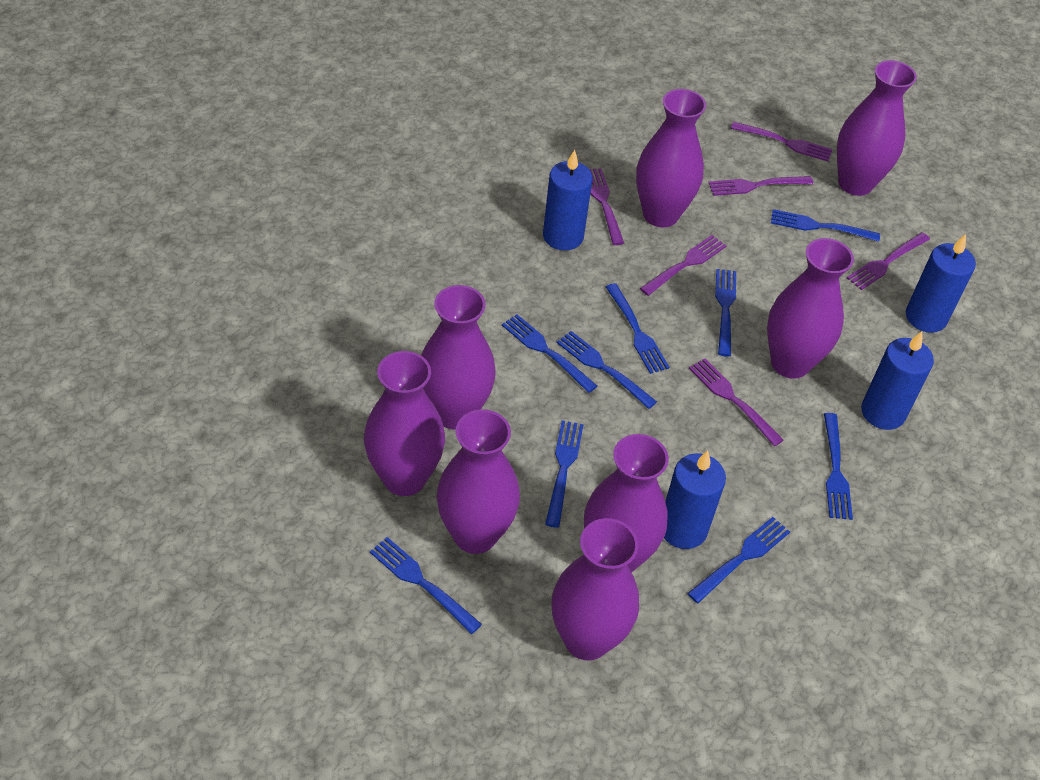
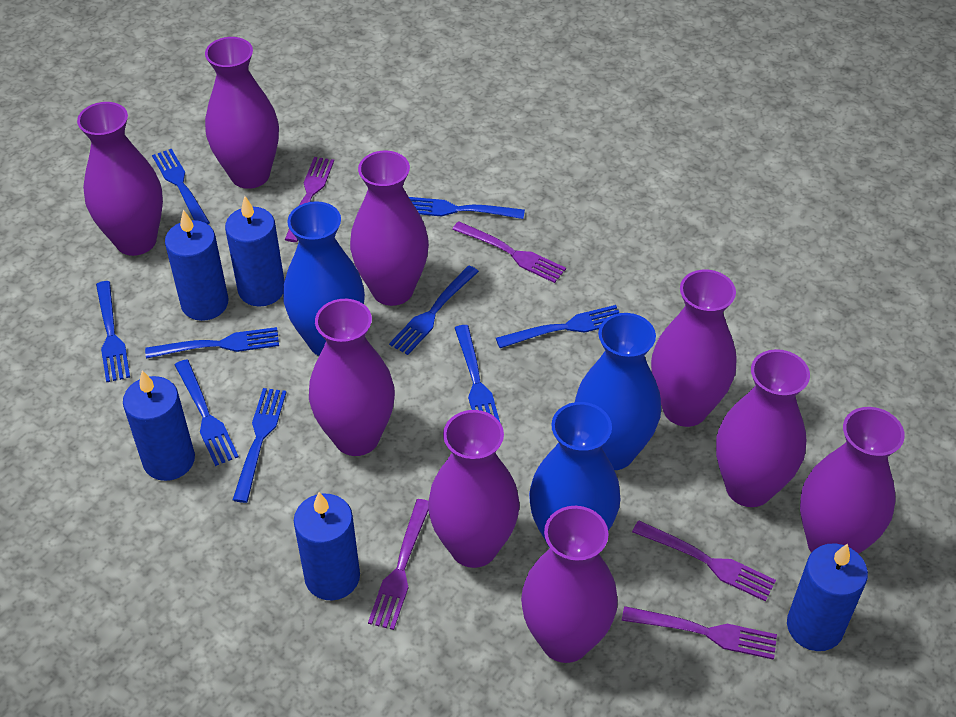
blue candle: [543,150,593,251] [664,451,726,549] [861,331,934,430] [906,234,976,333] = 4 -> [123,370,195,481] [165,210,228,321] [225,196,285,307] [294,492,360,600] [787,543,868,651] = 5
blue vase: none = 0 -> [283,201,365,356] [529,402,621,548] [575,313,661,470] = 3
purple fork: [589,168,624,245] [640,235,727,296] [689,358,784,446] [708,176,813,196] [731,122,833,161] [847,232,930,290] = 6 -> [285,157,334,242] [368,499,428,630] [452,221,566,283] [622,606,777,660] [632,521,776,602] = 5
purple vase: [364,351,445,496] [421,285,496,429] [436,409,520,554] [552,518,639,660] [584,434,669,573] [636,89,706,227] [767,238,854,379] [837,60,917,196] = 8 -> [77,102,163,256] [205,37,279,189] [309,299,395,456] [350,151,429,306] [428,410,520,568] [521,506,618,663] [651,270,736,427] [716,349,810,507] [800,407,905,554] = 9

